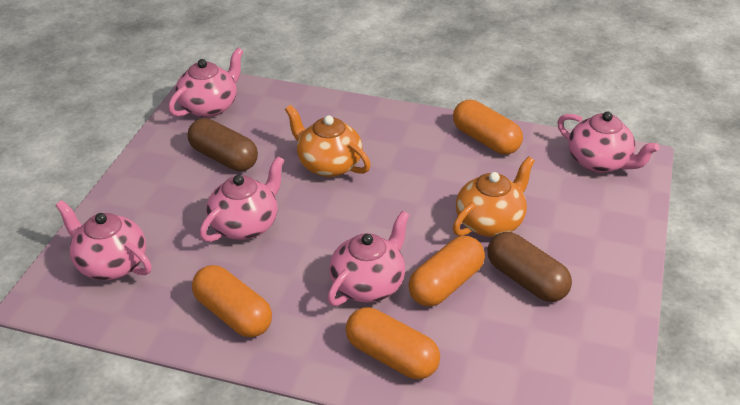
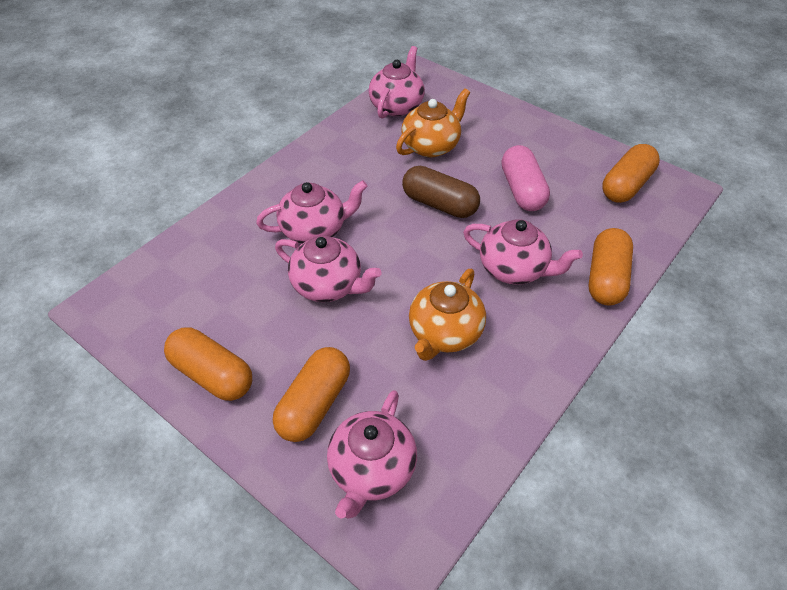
brown capsule: [188,118,258,171] [488,232,572,302] = 2 -> [402,166,480,218] = 1
pink capsule: none = 0 -> [502,145,550,211] = 1

